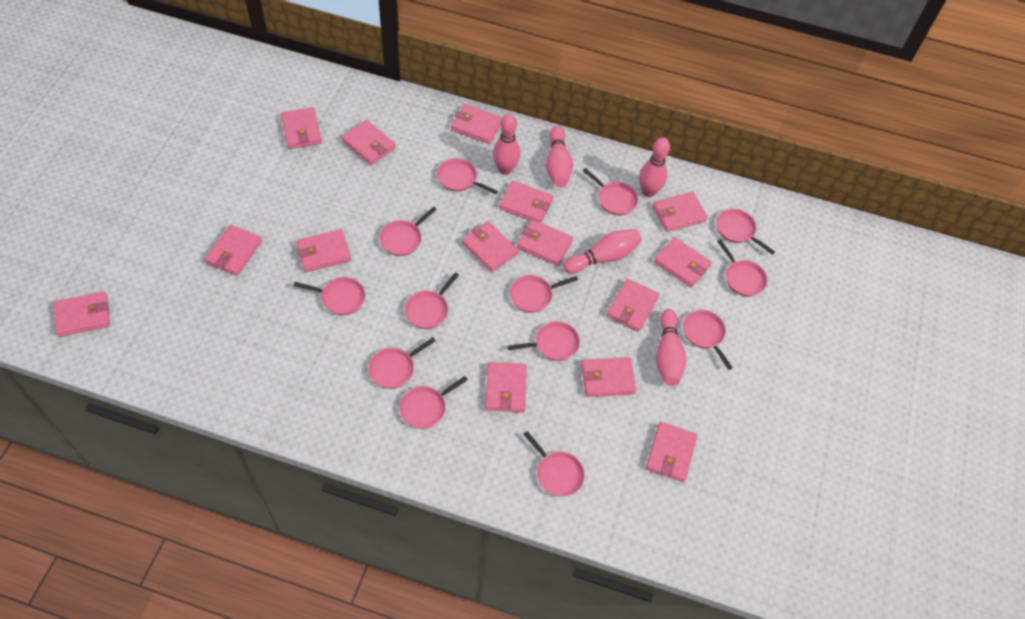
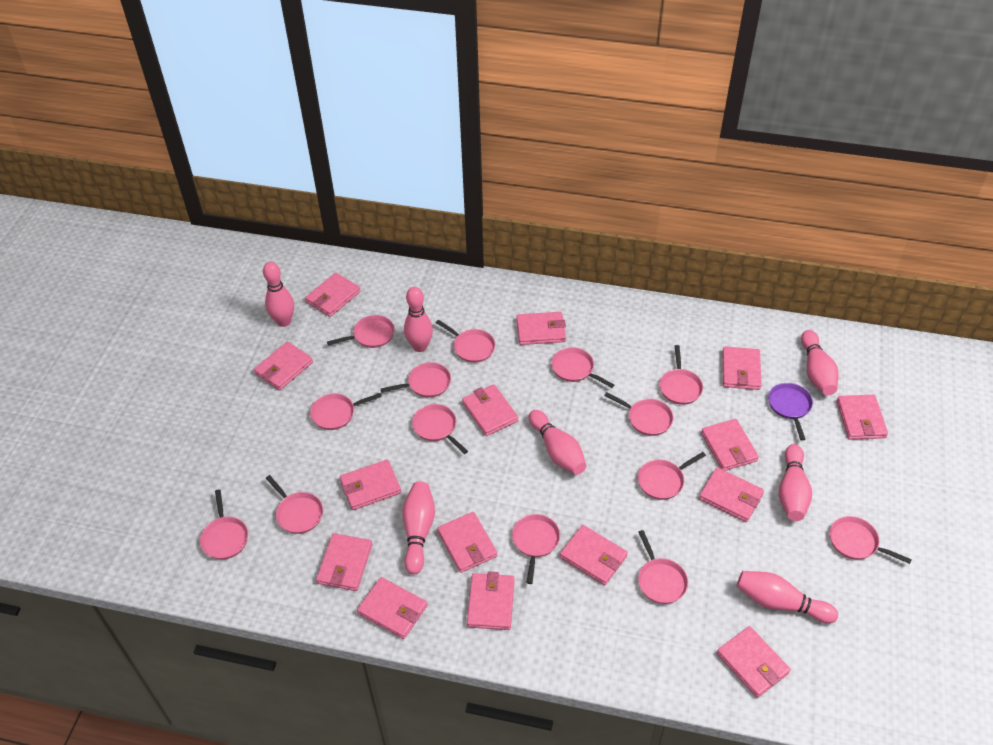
pink bowling pin: [493,114,520,175] [546,126,573,187] [564,229,642,274] [639,138,670,197] [656,309,687,386] = 5 -> [263,262,294,327] [402,481,435,575] [404,287,433,352] [529,410,587,475] [737,571,838,623] [779,444,812,521] [801,330,839,395] = 7
pink pan: [294,277,365,315] [368,337,435,389] [380,207,437,256] [399,376,468,429] [405,272,459,329] [437,158,498,194] [508,321,580,361] [510,275,578,313] [523,431,585,497] [583,168,638,216] [683,310,733,370] [716,209,775,255] [717,239,767,297] = 13 -> [200,489,248,560] [266,475,323,534] [310,393,382,430] [327,315,395,348] [381,362,451,398] [412,404,468,454] [436,320,495,363] [512,514,560,584] [551,347,614,388] [604,392,673,436] [638,452,706,500] [638,530,688,604] [660,345,703,405] [830,516,912,564] = 14
purple pan: none = 0 -> [768,383,813,441] = 1

